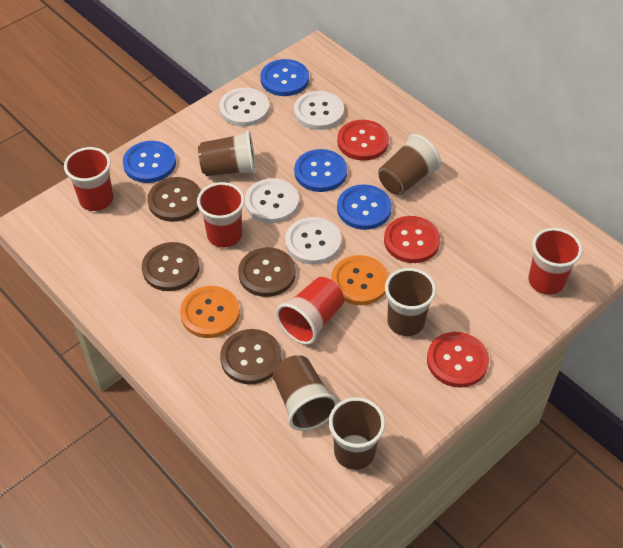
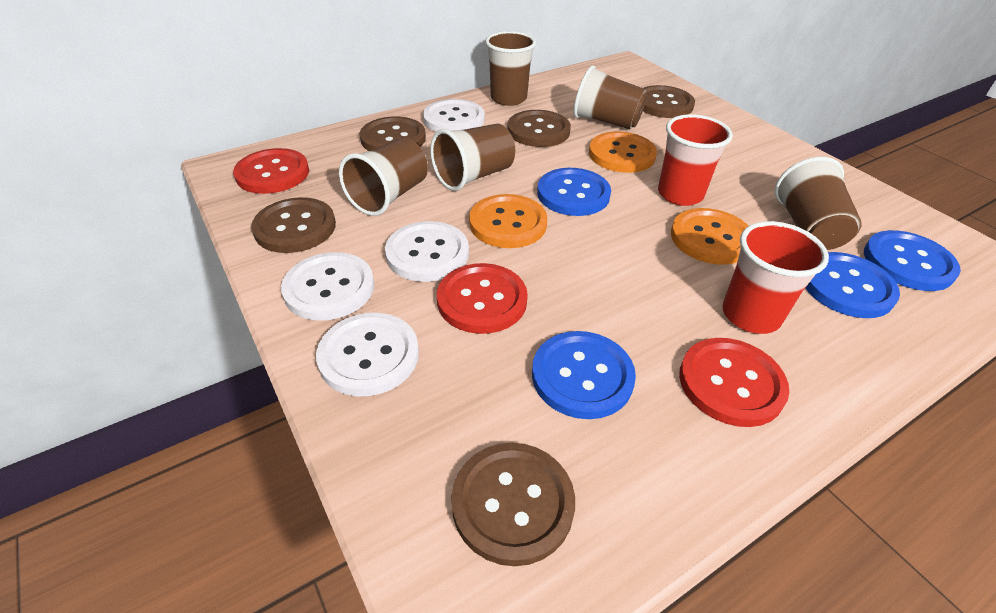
brown button: [142,242,200,291] [147,177,201,222] [220,329,282,384] [238,247,296,297] = 4 -> [251,197,336,253] [360,116,426,151] [451,443,575,566] [507,110,571,147] [643,85,695,118] = 5
orange button: [180,286,240,338] [331,255,389,305] = 2 -> [469,194,547,248] [589,132,657,173] [671,208,748,265] = 3
red cup: [64,147,114,211] [197,182,245,247] [276,277,344,345] [528,228,582,295] = 4 -> [658,114,733,206] [723,221,829,334] = 2

